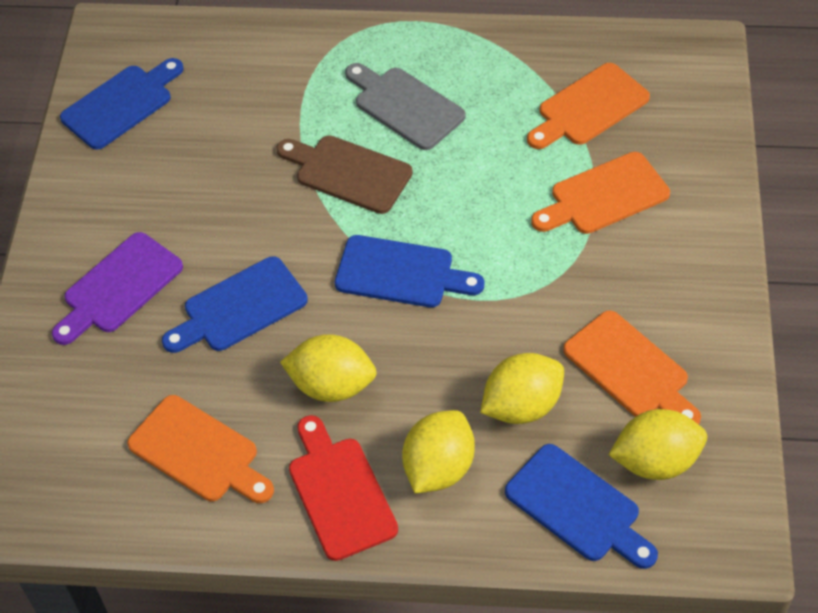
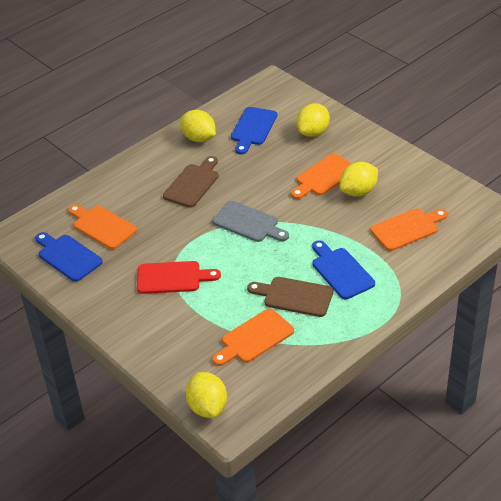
blue cutting board: [60,58,184,150] [162,256,308,353] [335,235,484,307] [505,444,658,569] = 4 -> [35,232,103,282] [231,107,277,155] [312,240,375,299] = 3
brown cutting board: [276,135,413,214] = 1 -> [163,156,219,208] [247,277,333,317] = 2
purple cutting board: [52,232,183,345] = 1 -> none = 0

